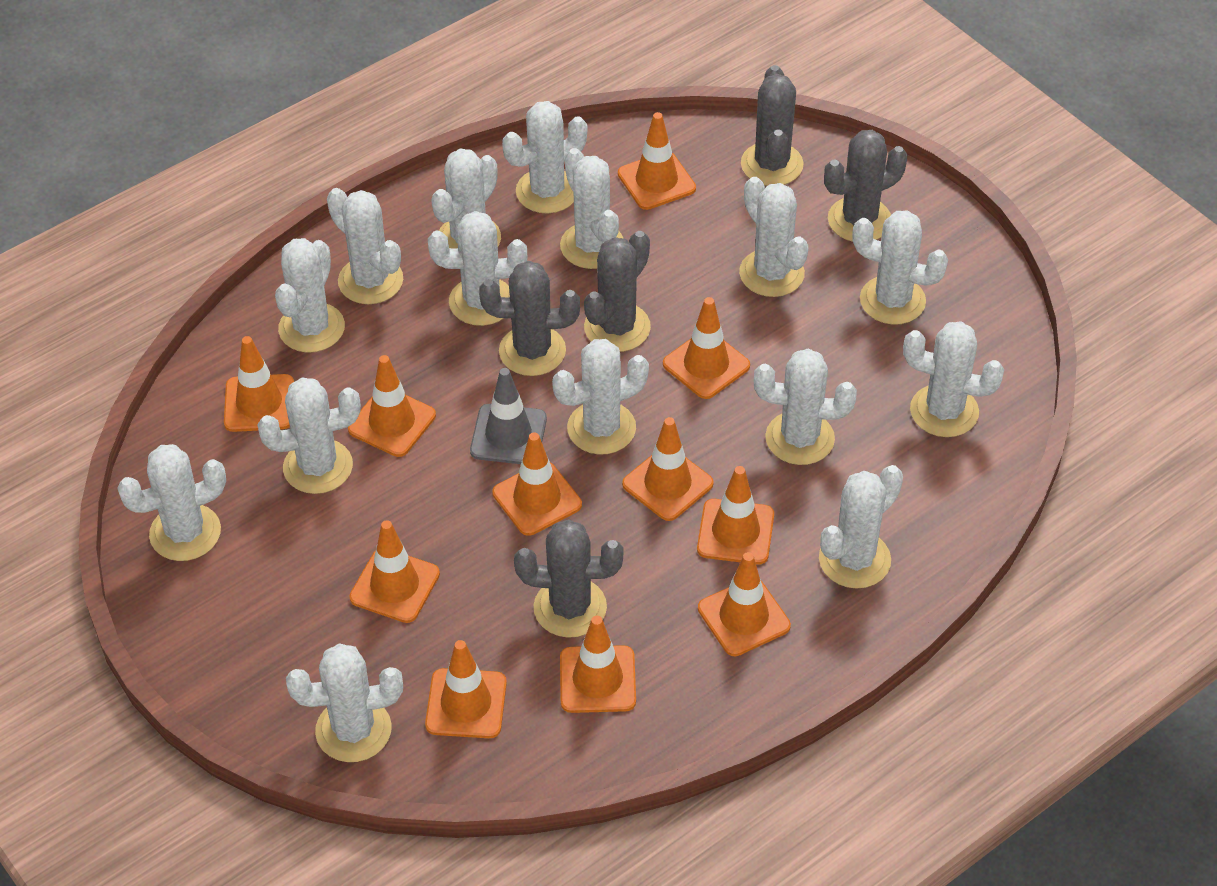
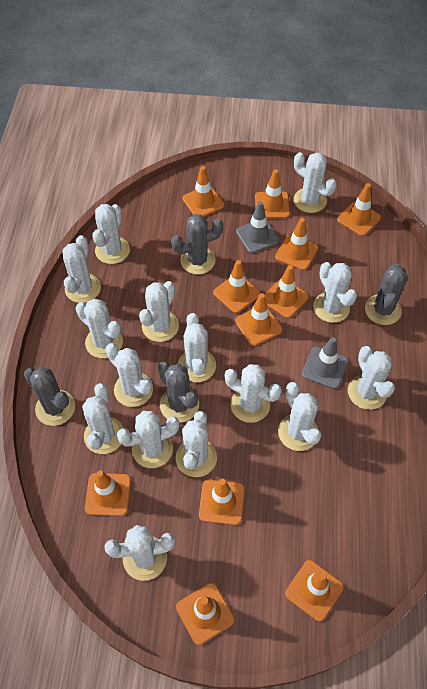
grey cactus: [479,261,580,376] [514,519,623,638] [584,231,651,352] [741,65,804,186] [824,130,907,242] = 5 -> [24,367,75,426] [158,362,199,423] [171,214,223,275] [365,263,408,325] = 4
grey traffic cone: [470,368,547,464] = 1 -> [236,201,279,253] [302,337,348,389] = 2

